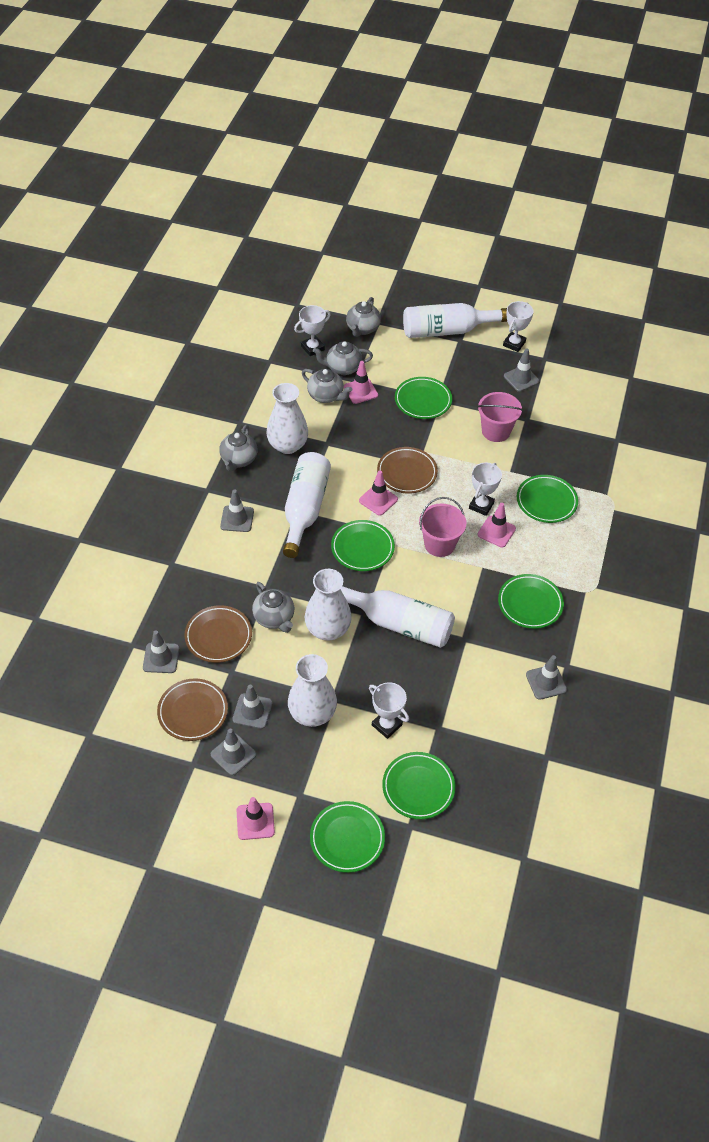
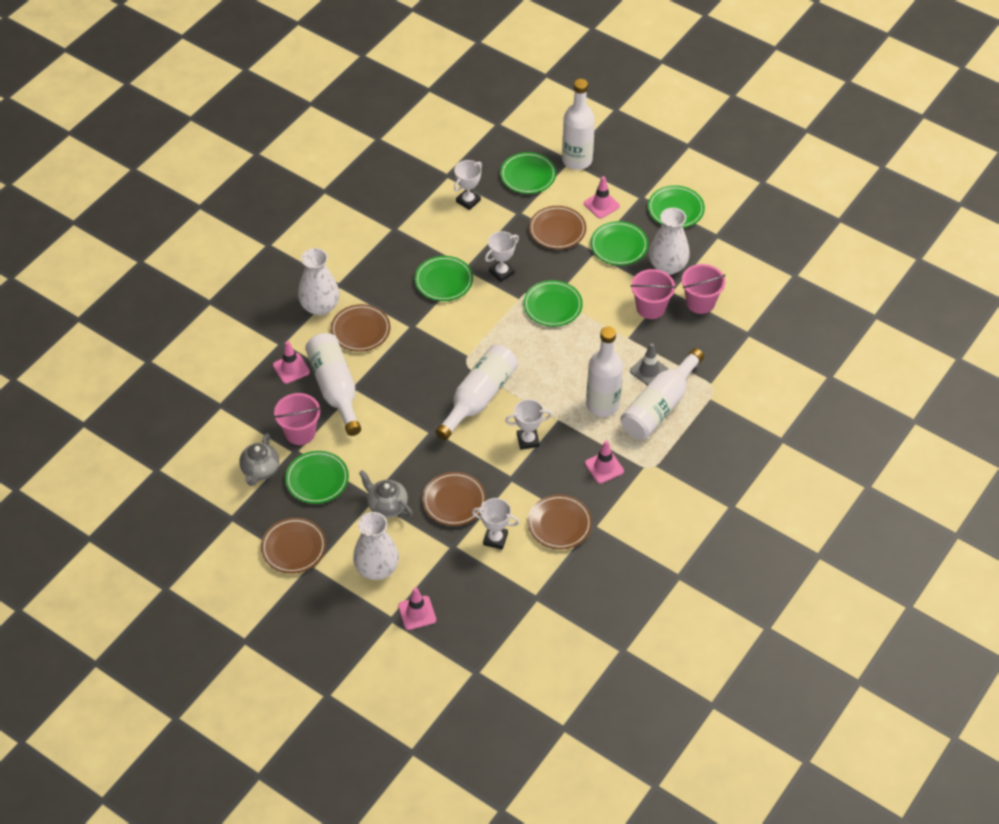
brown plate: [157,678,228,741] [185,605,252,663] [377,447,438,494] = 3 -> [261,518,326,574] [331,304,390,352] [422,472,486,526] [528,495,592,549] [529,206,586,249] = 5
grey teapot: [219,425,258,472] [252,582,294,633] [302,369,352,403] [313,341,373,375] [346,297,381,337] = 5 -> [239,433,279,486] [359,470,413,518] = 2
grey traffic cone: [143,630,180,673] [211,729,257,776] [220,490,254,532] [232,685,273,729] [504,349,539,392] [526,655,567,700] = 6 -> [630,343,669,386] = 1
pink bucket: [419,497,466,557] [477,392,523,442] = 2 -> [274,393,321,445] [630,269,676,319] [682,264,726,314] = 3
white bottle: [283,452,331,558] [340,586,455,648] [403,303,507,338] = 3 -> [305,333,361,436] [435,345,518,440] [562,79,595,170] [586,327,623,417] [621,348,704,439] = 5

